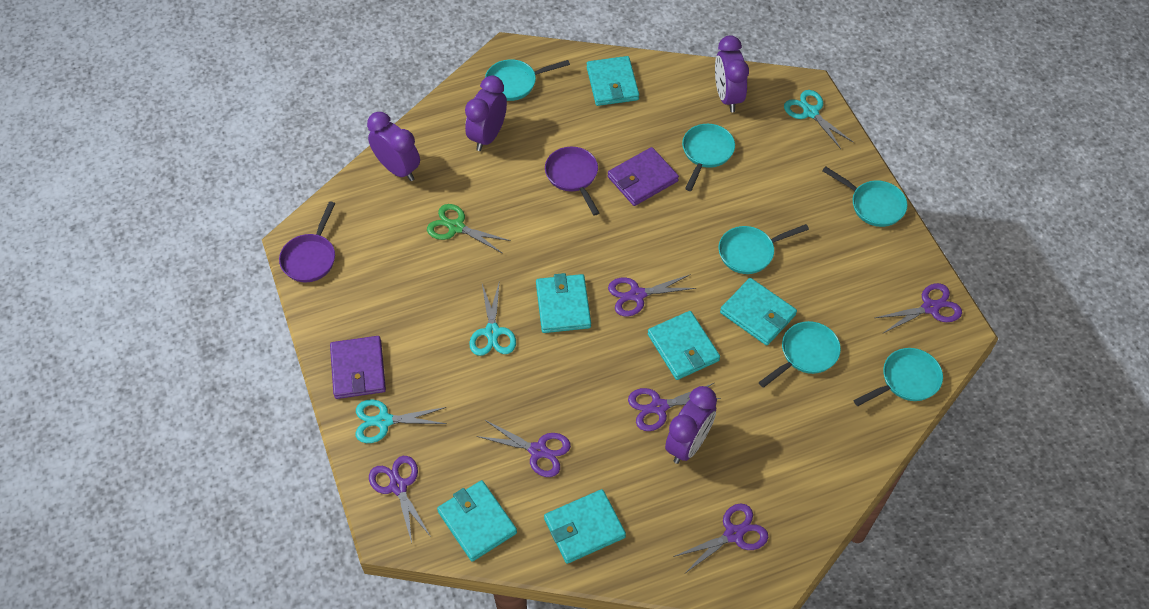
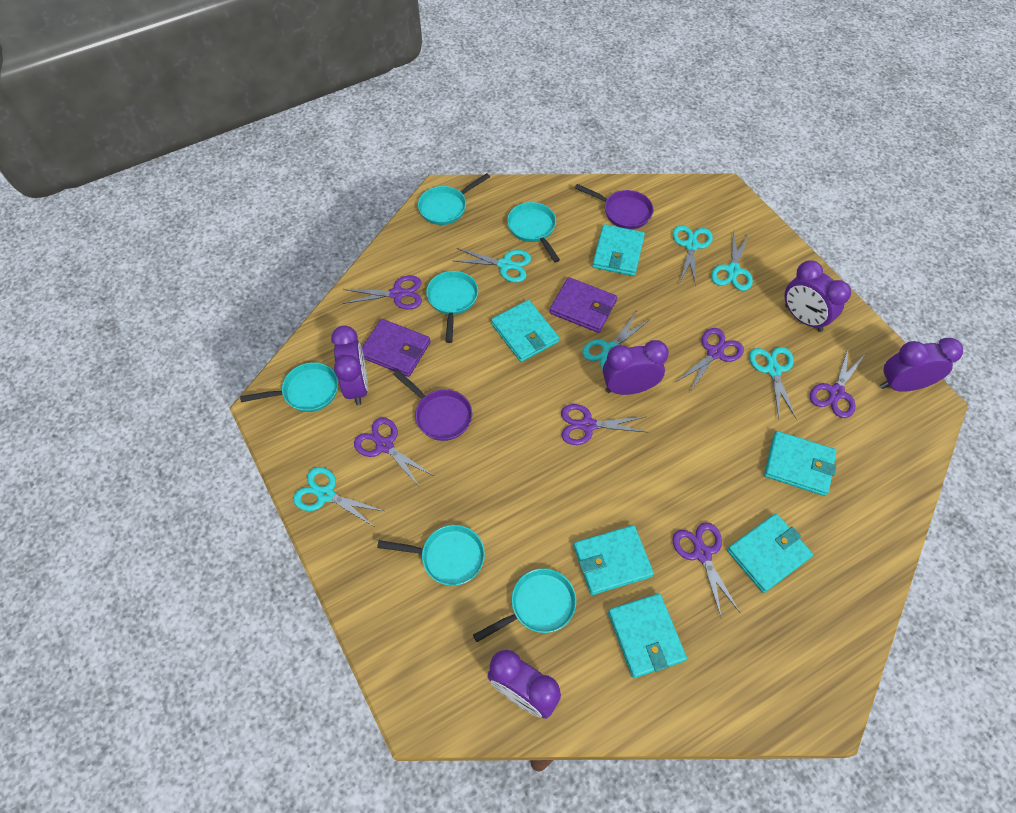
green scissors: [427,204,511,253] = 1 -> none = 0
purple clock: [367,112,420,181] [465,76,507,151] [665,386,717,464] [715,36,749,112] = 4 -> [331,326,368,405] [487,650,561,719] [603,340,669,395] [785,260,851,332] [880,338,963,392] = 5
turquoise scissors: [356,399,447,443] [469,280,516,356] [784,90,853,149] = 3 -> [293,467,384,527] [454,248,531,283] [582,311,651,370] [673,225,713,285] [711,230,753,291] [749,347,796,418] = 6

